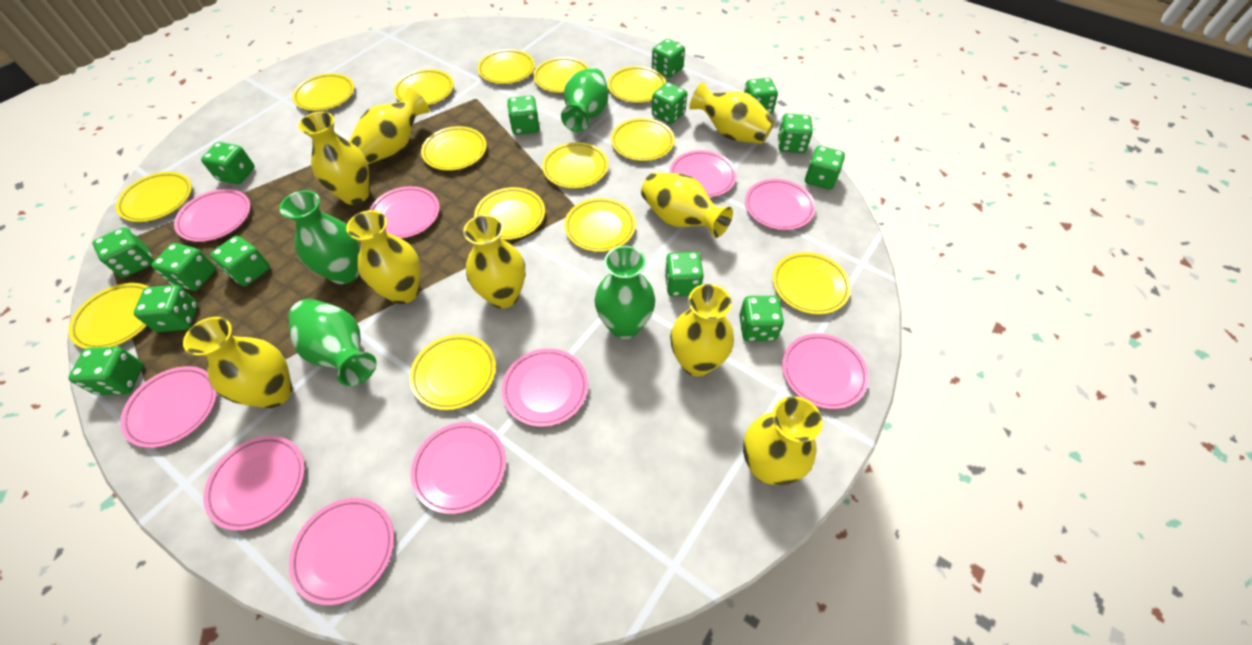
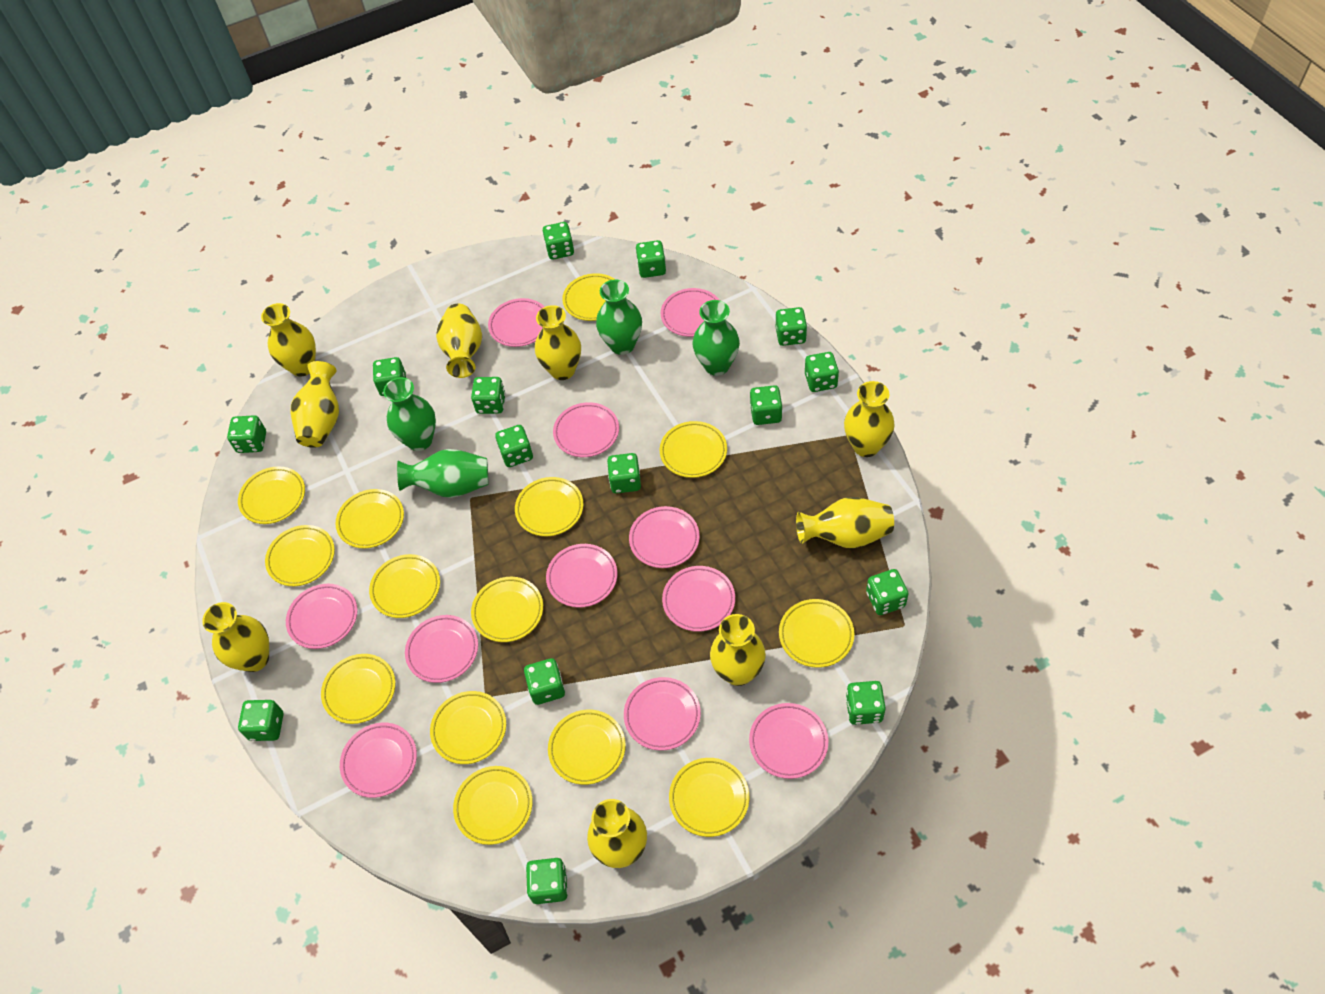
green dice: [68,347,143,395] [93,227,154,278] [134,285,198,332] [151,243,216,291] [201,142,255,184] [210,236,270,286] [507,95,540,135] [652,39,685,78] [652,82,687,124] [665,252,704,297] [739,296,784,342] [744,78,778,114] [778,114,813,153] [805,146,845,190] = 14 -> [227,415,266,453] [238,700,284,741] [373,357,406,396] [471,377,506,414] [495,425,533,467] [524,658,565,705] [526,858,568,904] [543,222,574,260] [607,453,641,493] [636,240,666,278] [750,385,783,425] [776,307,807,346] [805,352,839,392] [846,681,886,725] [866,569,909,615] = 15
pink plate: [120,366,217,448] [174,189,251,242] [203,436,305,531] [289,498,394,605] [369,186,440,239] [411,422,506,514] [501,348,588,427] [670,150,737,198] [745,179,816,230] [782,334,869,409] = 10 -> [286,584,358,649] [340,723,417,798] [405,615,478,683] [488,298,545,347] [546,544,617,608] [553,402,619,457] [624,677,701,751] [629,506,700,568] [661,288,719,337] [662,566,735,632] [749,703,828,779] = 11

